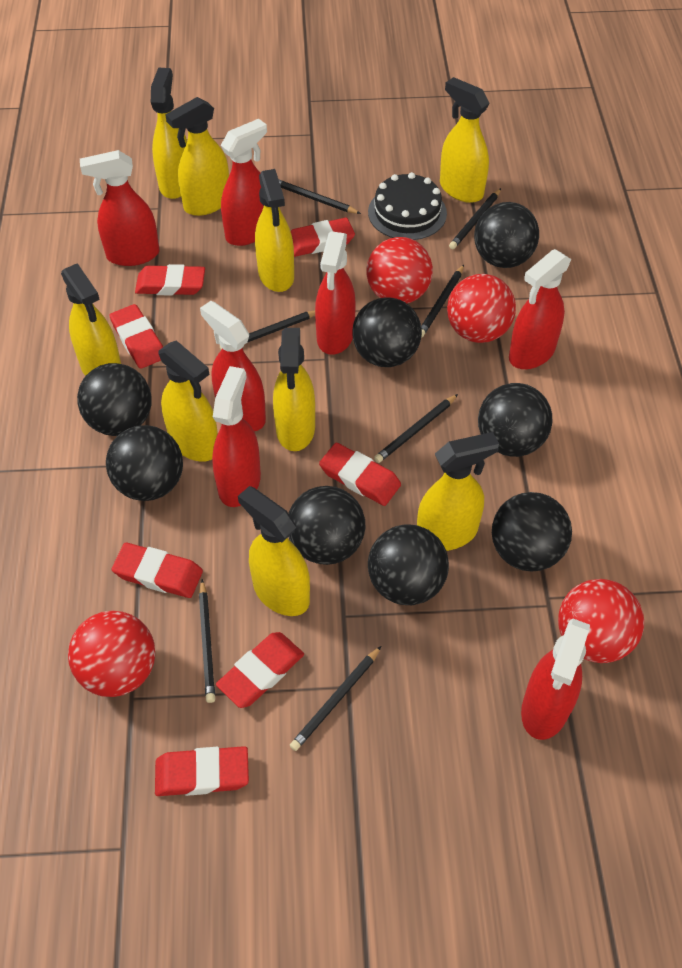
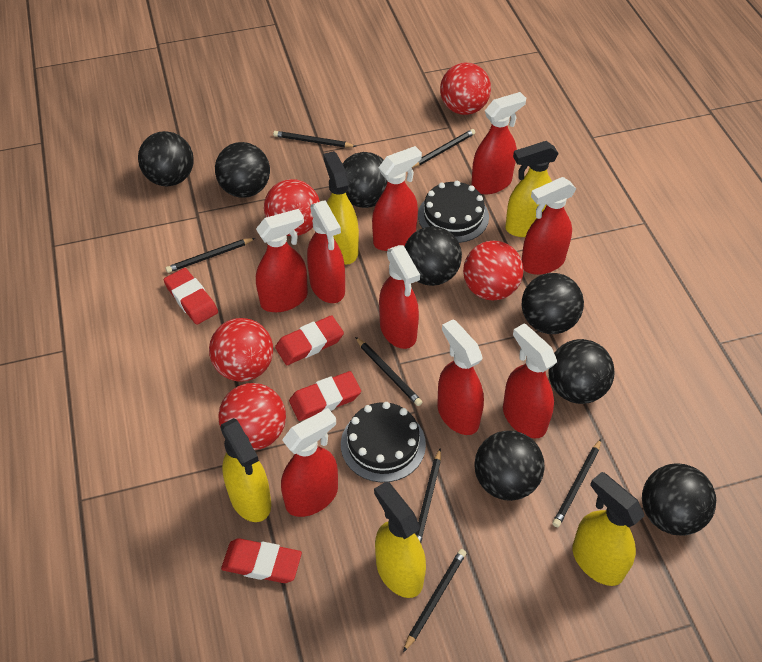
black cake: [368,172,447,240] = 1 -> [341,402,426,482] [418,181,489,243] = 2
red ball: [68,611,155,697] [367,237,433,303] [447,274,516,343] [558,579,644,663] = 4 -> [209,318,273,382] [218,383,286,450] [264,179,320,236] [440,63,491,115] [463,241,524,300] = 5
red eraser: [110,304,163,369] [111,543,203,598] [135,264,205,296] [155,746,249,796] [216,632,304,708] [291,217,355,257] [319,443,401,506] = 7 -> [164,268,218,325] [221,538,302,583] [275,315,344,365] [289,371,361,421] = 4
red spray bottle: [80,150,159,266] [200,301,266,431] [212,366,261,507] [221,119,267,246] [315,231,356,355] [509,249,572,369] [521,619,590,740] = 7 -> [256,209,308,312] [281,408,338,517] [307,200,345,303] [372,146,422,251] [379,245,420,349] [437,319,484,435] [471,92,526,194] [503,324,557,438] [522,177,576,275] = 9
yellow spray bottle: [61,263,121,376] [151,68,187,199] [158,340,218,462] [165,97,229,216] [238,486,310,616] [255,169,294,292] [273,328,315,451] [417,432,499,551] [440,77,489,203] = 9 -> [220,418,271,522] [323,151,359,265] [374,481,426,598] [505,141,559,237] [572,472,644,586] = 5

